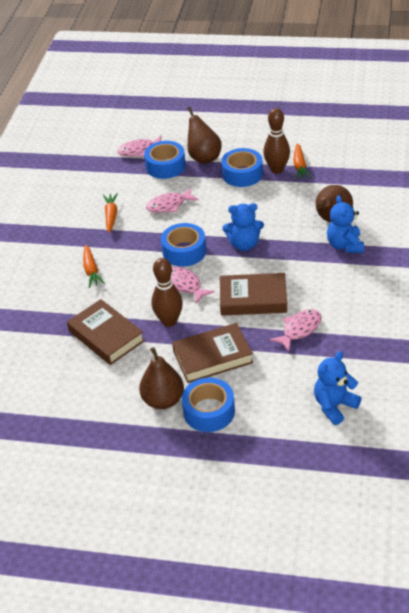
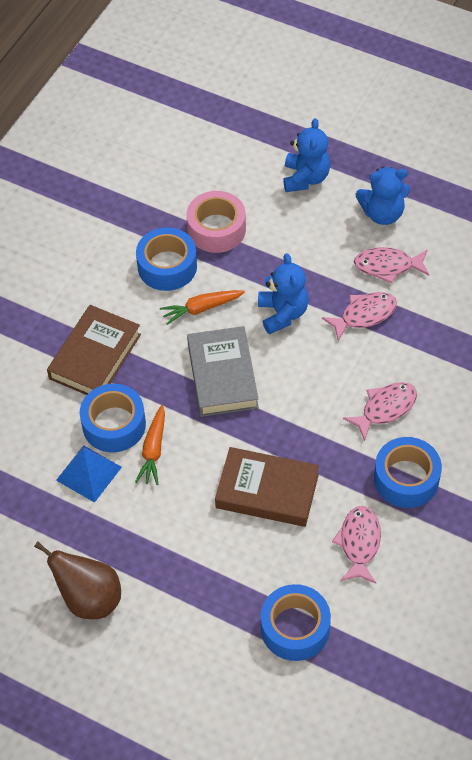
blue pyramid: none = 0 -> [56,445,122,503] = 1
brown book: [67,299,145,365] [172,323,253,383] [220,273,287,316] = 3 -> [47,305,141,395] [215,447,319,527] = 2
brown bowling pin: [152,258,183,327] [263,108,290,174] = 2 -> none = 0
brown pear: [139,347,184,409] [187,107,222,164] [316,185,353,222] = 3 -> [34,542,121,619] = 1
grey book: none = 0 -> [187,326,259,417] = 1
orange carrot: [83,245,105,288] [103,193,118,233] [293,143,311,179] = 3 -> [135,405,165,485] [160,290,245,325] = 2
pink tape: none = 0 -> [186,191,246,253] = 1

